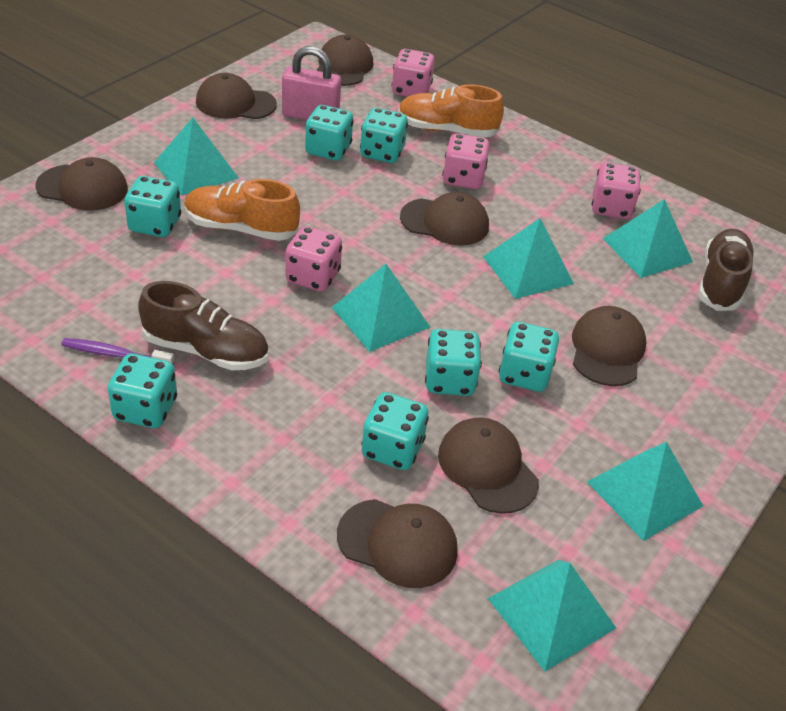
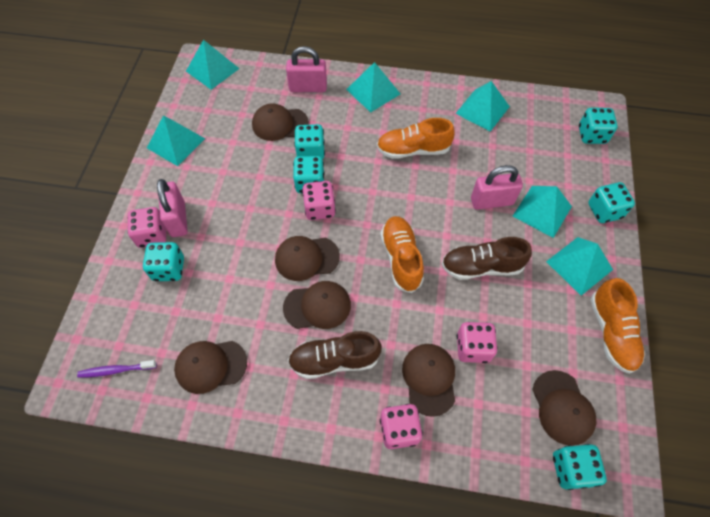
brown cap: [35,157,128,211] [196,73,277,119] [316,35,373,86] [337,499,458,588] [400,192,489,246] [438,417,539,514] [572,306,646,386] = 7 -> [174,341,247,394] [252,103,309,141] [275,236,340,281] [283,281,351,329] [402,344,455,417] [532,370,596,446] = 6
orange shoe: [184,179,300,241] [398,85,504,138] = 2 -> [377,118,455,159] [380,216,424,293] [591,278,645,374] = 3
pink padlock: [282,46,341,120] = 1 -> [157,179,188,237] [286,46,327,92] [471,165,523,210] = 3
turquoise dice: [108,354,177,428] [124,176,181,237] [305,105,354,160] [360,108,408,163] [361,392,429,470] [425,329,482,396] [499,322,559,392] = 7 -> [143,242,184,281] [293,156,324,193] [294,124,325,160] [553,444,607,490] [579,108,618,144] [588,182,635,223] = 6

